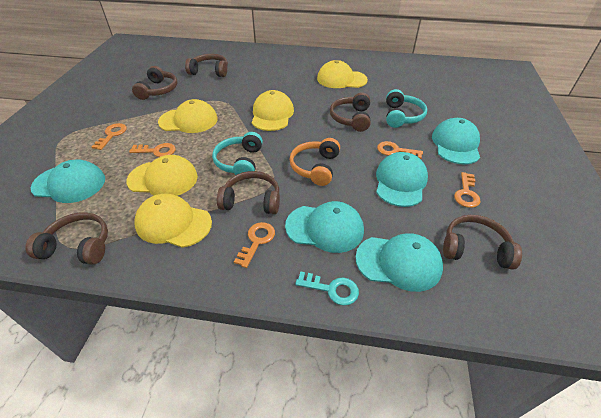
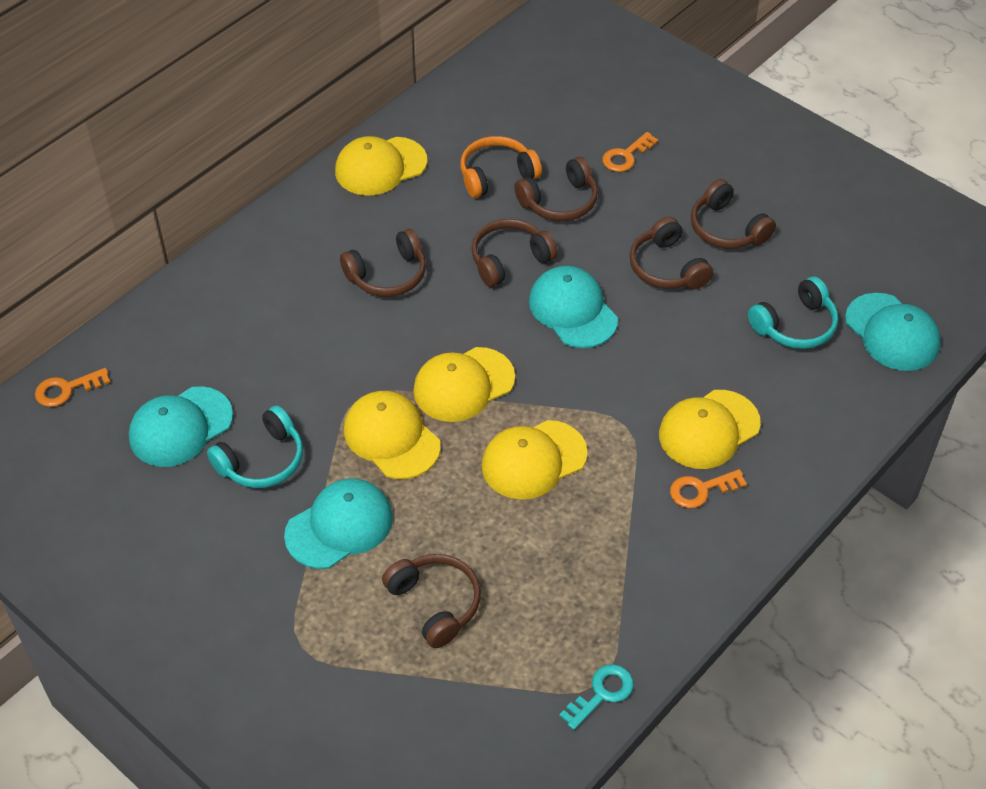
orange key: [92,123,127,150] [129,143,176,157] [234,222,275,268] [377,141,423,159] [454,172,481,208] = 5 -> [35,368,111,407] [602,132,658,172] [670,469,747,508] = 3
turquoise cap: [31,160,105,203] [285,201,364,253] [356,233,443,292] [376,152,428,207] [432,118,480,164] = 5 -> [129,386,233,467] [284,479,393,569] [529,266,618,348] [845,293,941,371] = 4

